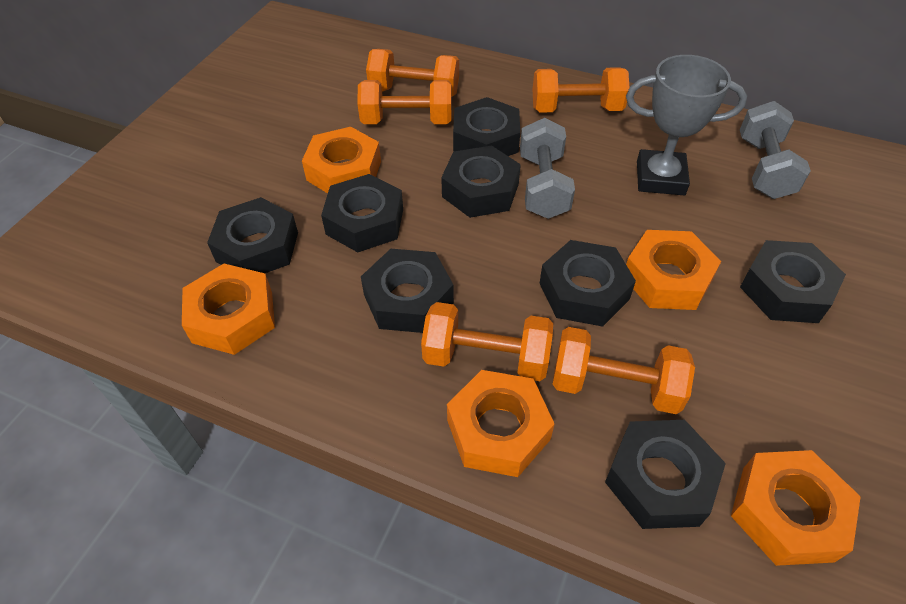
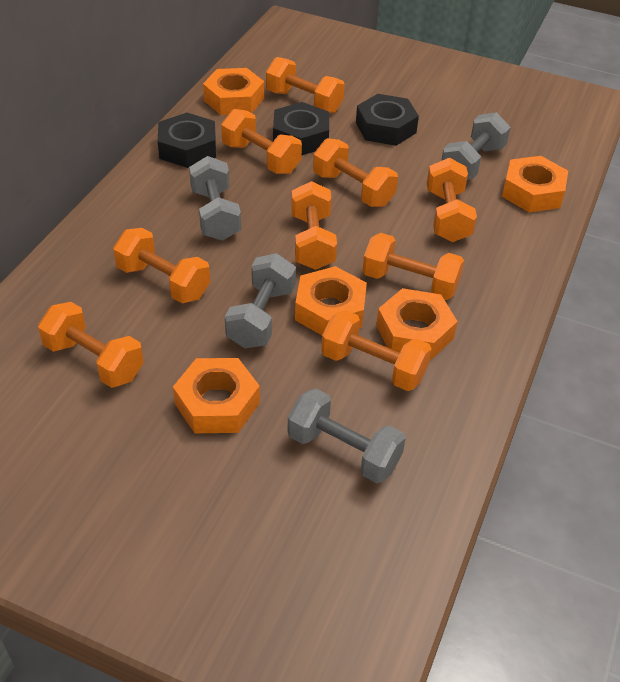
black nut: [207,197,298,273] [321,174,403,252] [361,249,454,333] [441,146,521,218] [453,97,520,156] [539,240,636,327] [605,420,726,529] [740,240,846,323] = 8 -> [158,113,216,168] [273,102,329,155] [356,94,419,146] = 3
grey dumbbell: [520,118,575,219] [740,101,811,199] = 2 -> [189,156,241,241] [225,253,296,348] [287,388,406,483] [441,112,511,180] = 4
grey trophy: [626,55,747,195] = 1 -> none = 0
orange dumbbell: [357,80,452,124] [366,49,459,97] [421,302,553,381] [533,67,629,113] [552,327,695,414] = 5 -> [38,302,144,388] [113,228,210,303] [221,109,302,174] [266,57,345,114] [291,181,337,270] [313,138,398,207] [321,310,432,391] [362,233,464,300] [427,158,477,242] = 9

